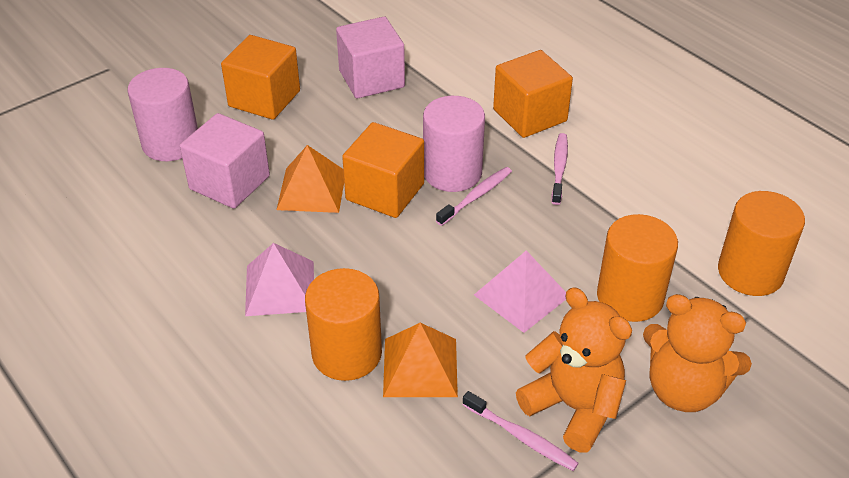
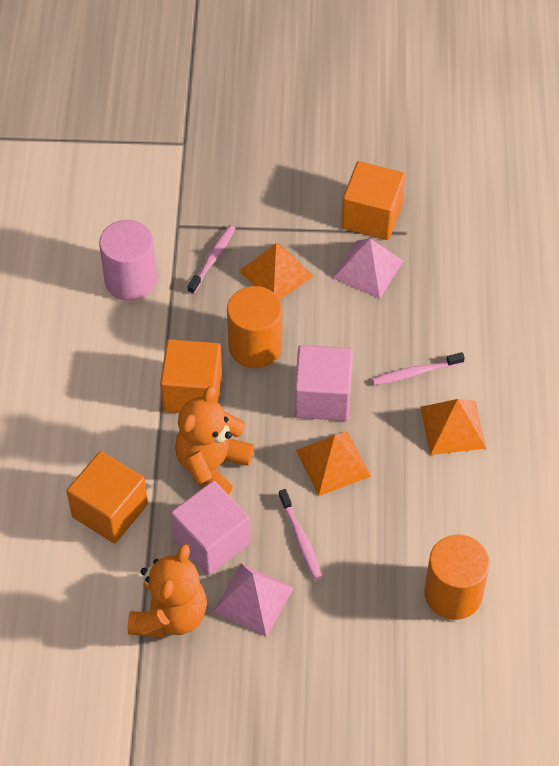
orange cylinder: [305,268,382,381] [597,214,678,322] [718,191,805,296] = 3 -> [227,286,282,368] [424,535,490,620] = 2
orange pyramid: [277,145,344,213] [383,323,458,397] = 2 -> [239,243,313,299] [296,431,371,496] [420,399,486,455] = 3
pink cylinder: [128,68,198,161] [423,96,485,192] = 2 -> [99,220,157,301] = 1

